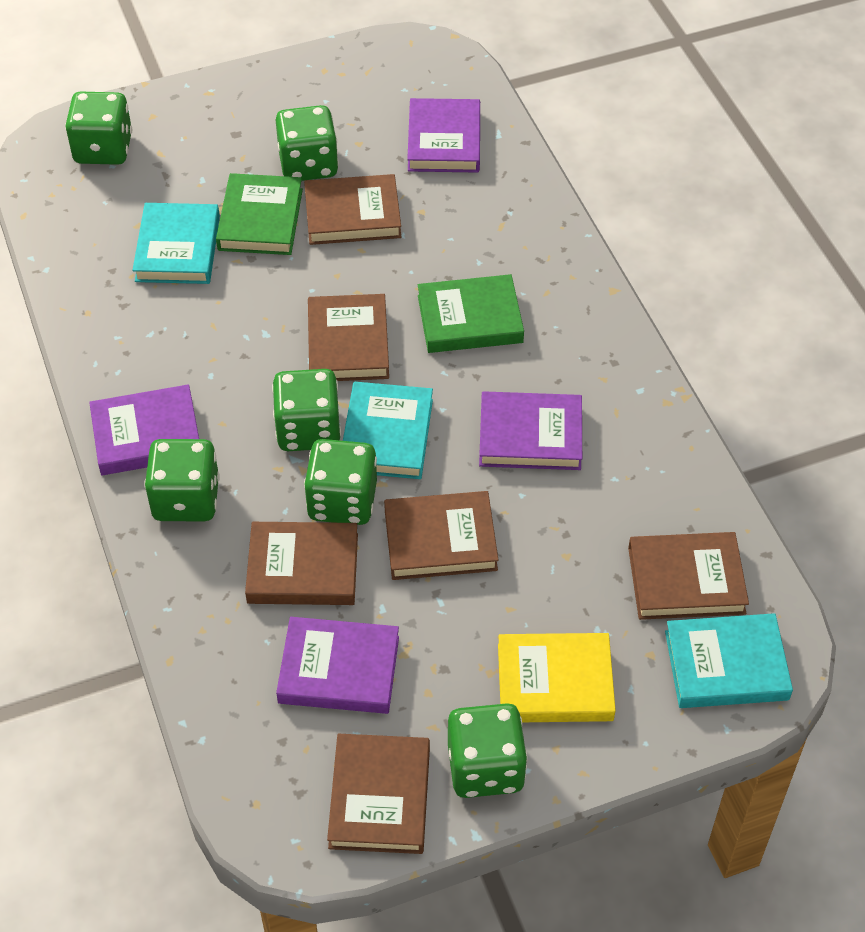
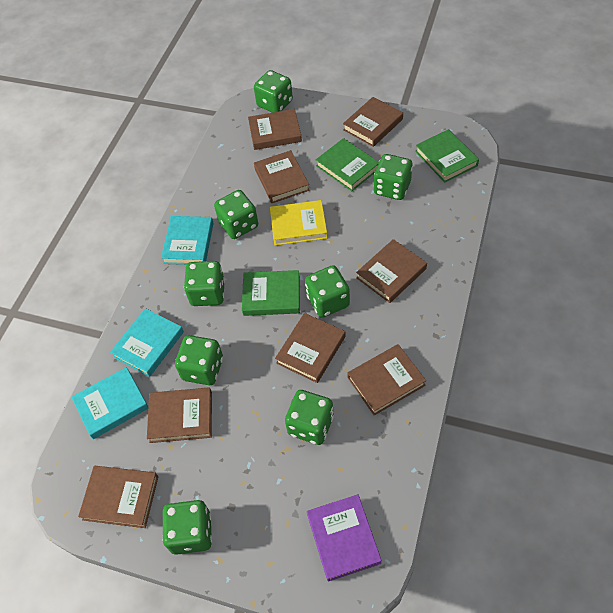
brown book: [245,522,358,605] [304,174,401,245] [308,294,389,381] [327,734,430,854] [384,491,498,580] [628,532,749,620] = 6 -> [78,466,158,528] [147,387,212,443] [248,109,302,150] [254,150,310,203] [275,313,346,383] [343,97,403,147] [347,344,426,416] [356,239,427,303] = 8
green book: [216,173,303,255] [418,274,524,353] = 2 -> [242,270,300,316] [316,138,379,191] [415,129,479,183] = 3
green dice: [65,91,132,165] [144,439,220,521] [272,369,341,451] [276,105,339,181] [304,439,377,525] [448,703,528,798] = 6 -> [162,500,212,555] [175,335,223,385] [184,261,225,306] [214,190,258,239] [254,70,293,113] [285,390,334,445] [305,265,350,318] [374,154,413,200] = 8
purple book: [89,384,199,475] [276,617,399,714] [407,98,480,173] [479,391,582,470] = 4 -> [307,494,382,582] = 1

